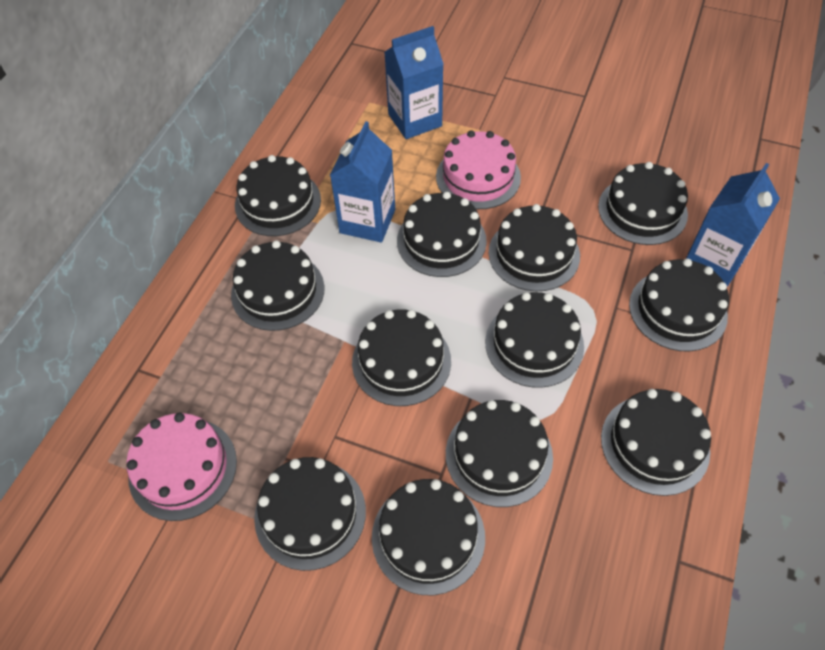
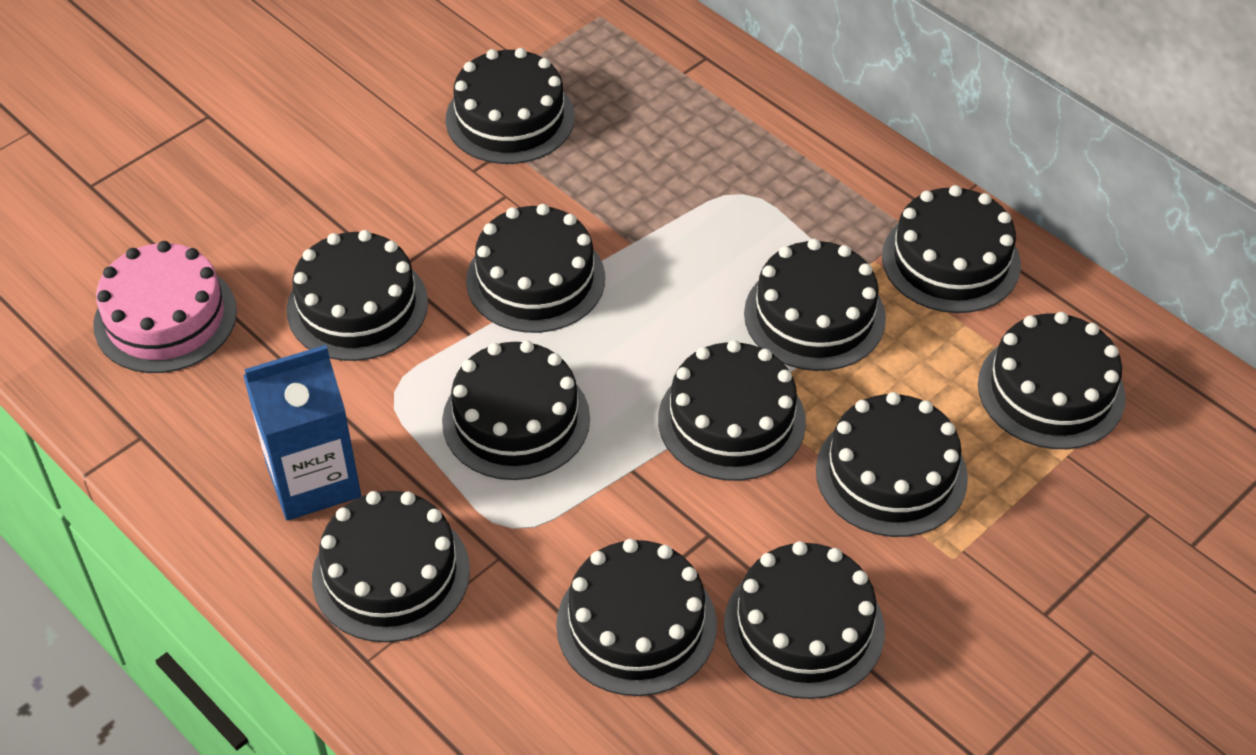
blue carton: [330,121,395,243] [384,26,444,139] [686,163,780,287] = 3 -> [243,345,361,521] = 1
pink cake: [126,413,237,521] [436,130,521,209] = 2 -> [93,241,237,373] = 1

